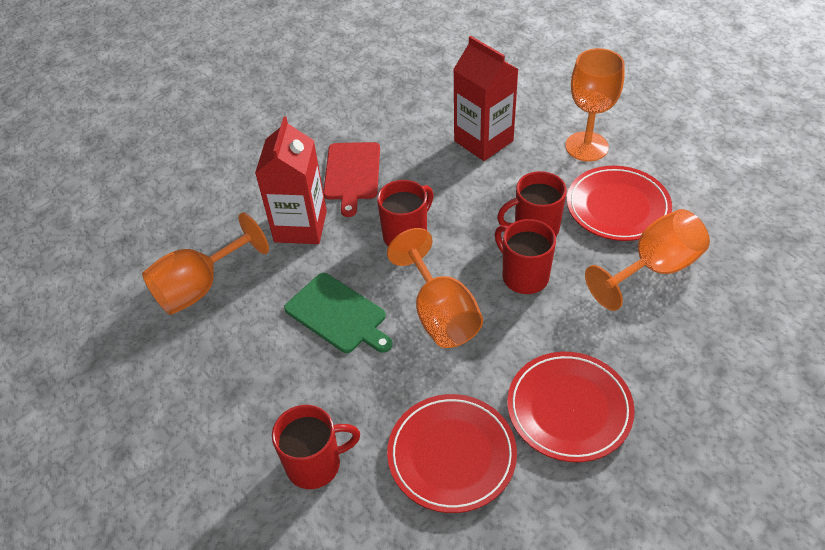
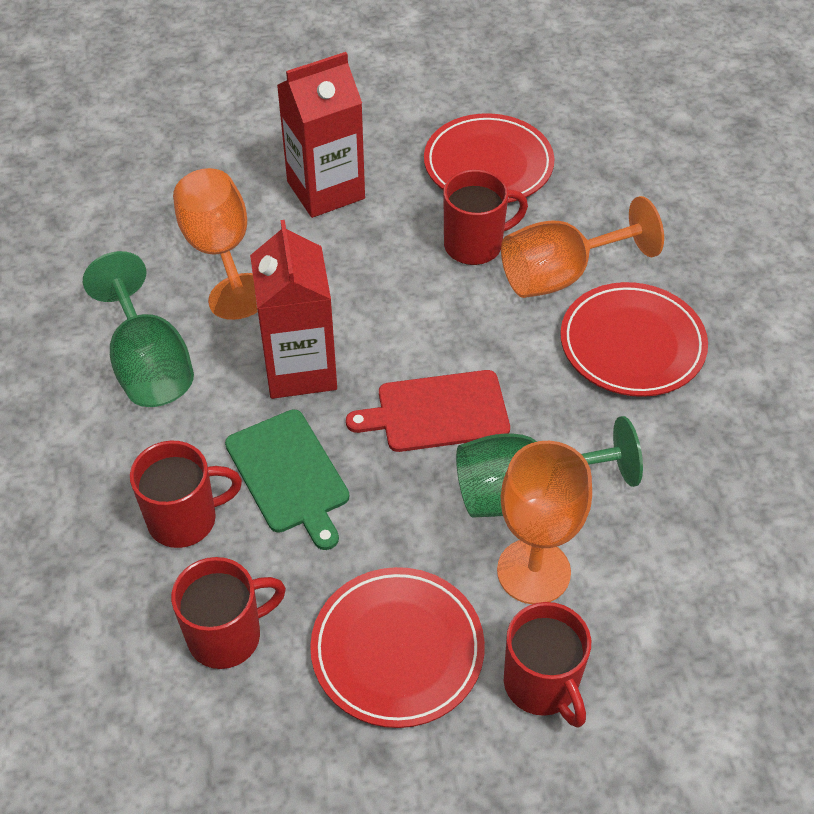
green goblet: none = 0 -> [83,251,194,407] [456,416,643,518] = 2
orange goblet: [142,212,269,315] [387,228,483,348] [565,48,625,161] [585,209,710,311] = 4 -> [173,168,258,320] [497,441,592,604] [501,196,664,298] = 3

